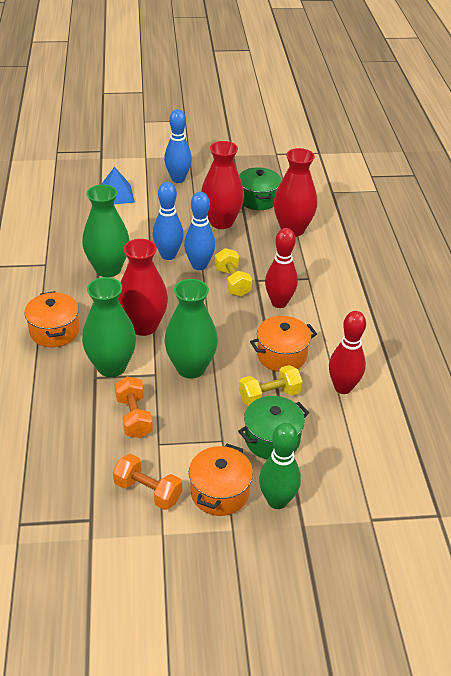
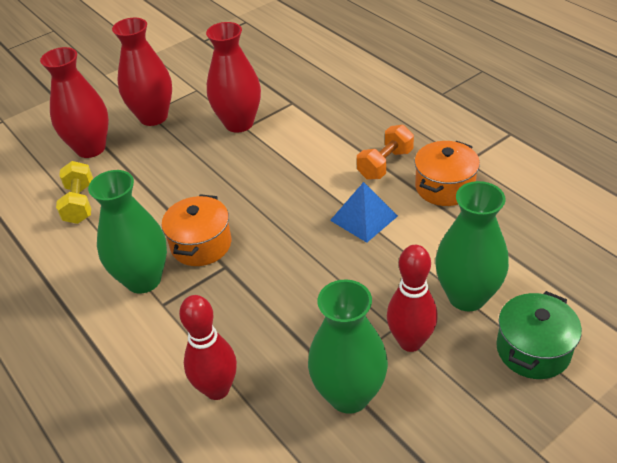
blue bowling pin: [153,182,184,260] [164,109,192,183] [184,192,215,270] = 3 -> none = 0
green bowling pin: [259,423,301,509] = 1 -> none = 0
green pot: [238,396,309,459] [239,167,282,210] = 2 -> [496,291,582,379] = 1
orange dumbbell: [113,454,182,510] [115,376,153,438] = 2 -> [357,125,414,180] = 1
orange pot: [24,291,80,347] [189,444,253,516] [250,316,317,372] = 3 -> [162,194,231,266] [415,141,480,206] = 2
yellow dumbbell: [215,248,252,297] [239,365,302,406] = 2 -> [56,161,93,224] = 1

